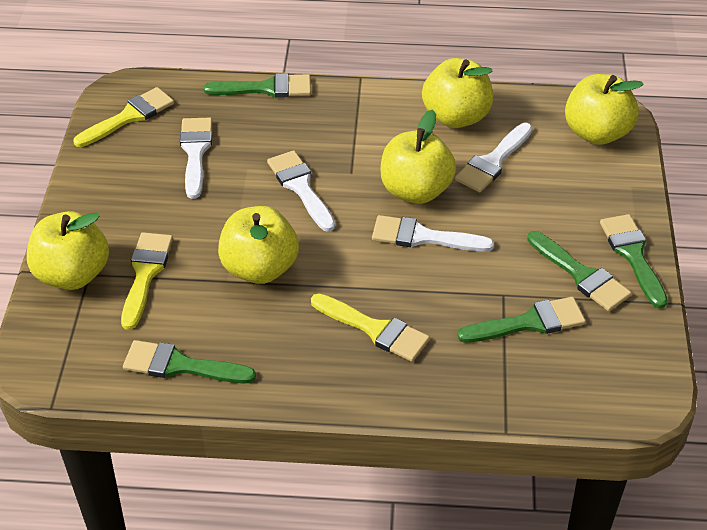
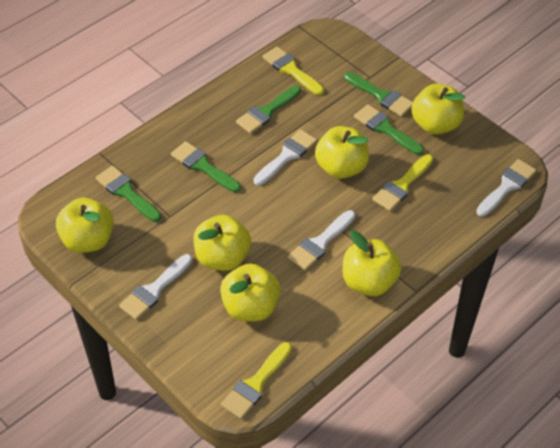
yellow apple: [27,211,109,290] [218,206,299,284] [380,110,456,204] [422,58,493,128] [565,74,644,145] = 5 -> [56,198,114,253] [194,215,251,271] [220,263,281,321] [315,126,369,179] [343,230,401,296] [411,83,465,135] = 6

